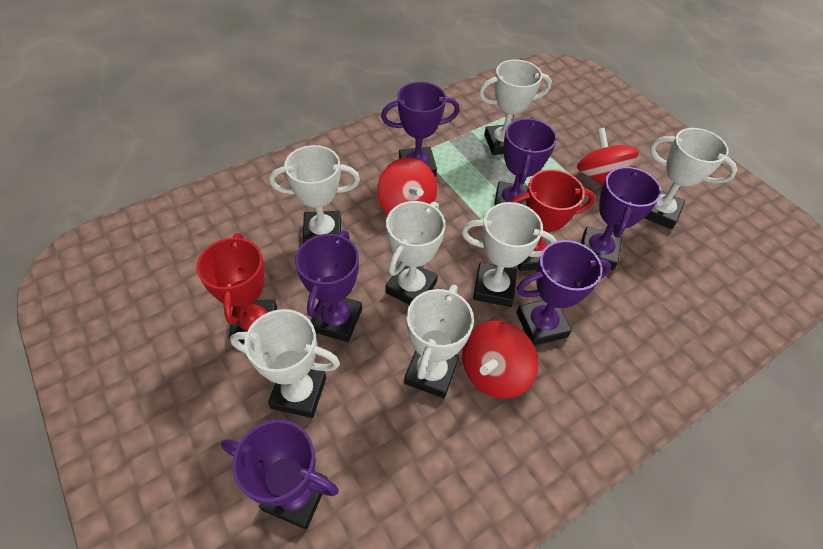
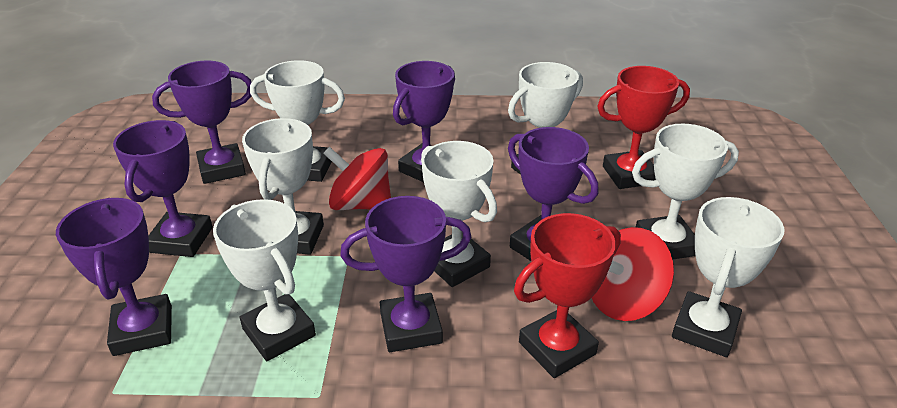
red spinning top: [377,157,437,214] [462,321,538,399] [577,128,639,186] = 3 -> [323,147,391,210] [592,227,674,321] = 2

